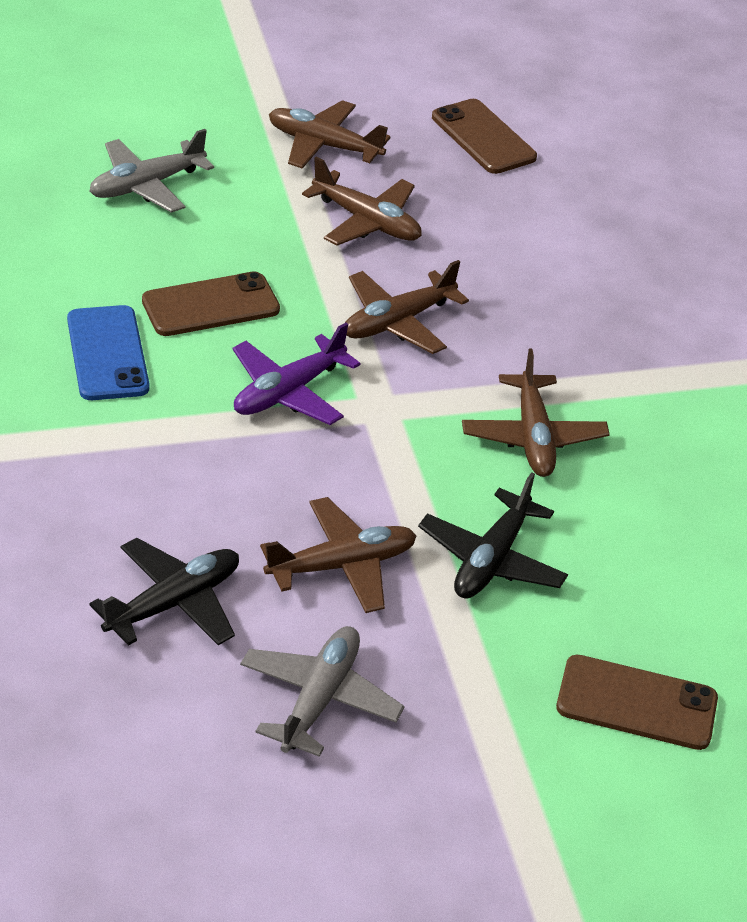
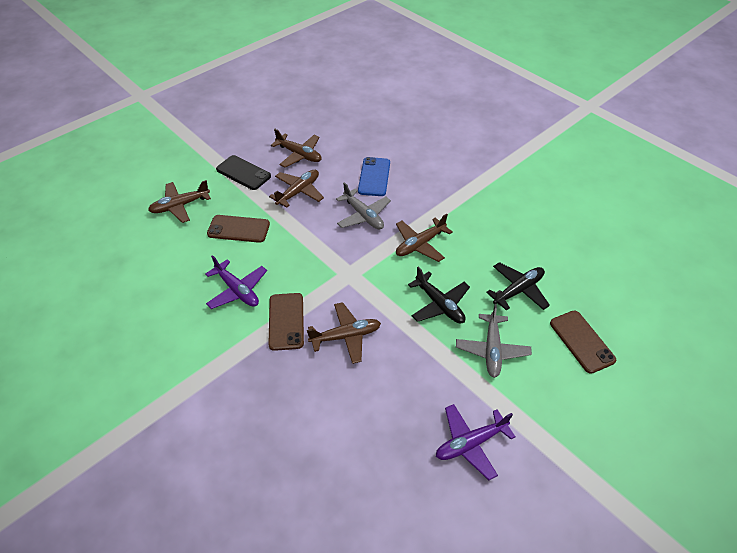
black phone: none = 0 -> [216,155,271,190] = 1
purple plane: [233,323,361,425] = 1 -> [205,255,267,309] [436,404,515,480] = 2

